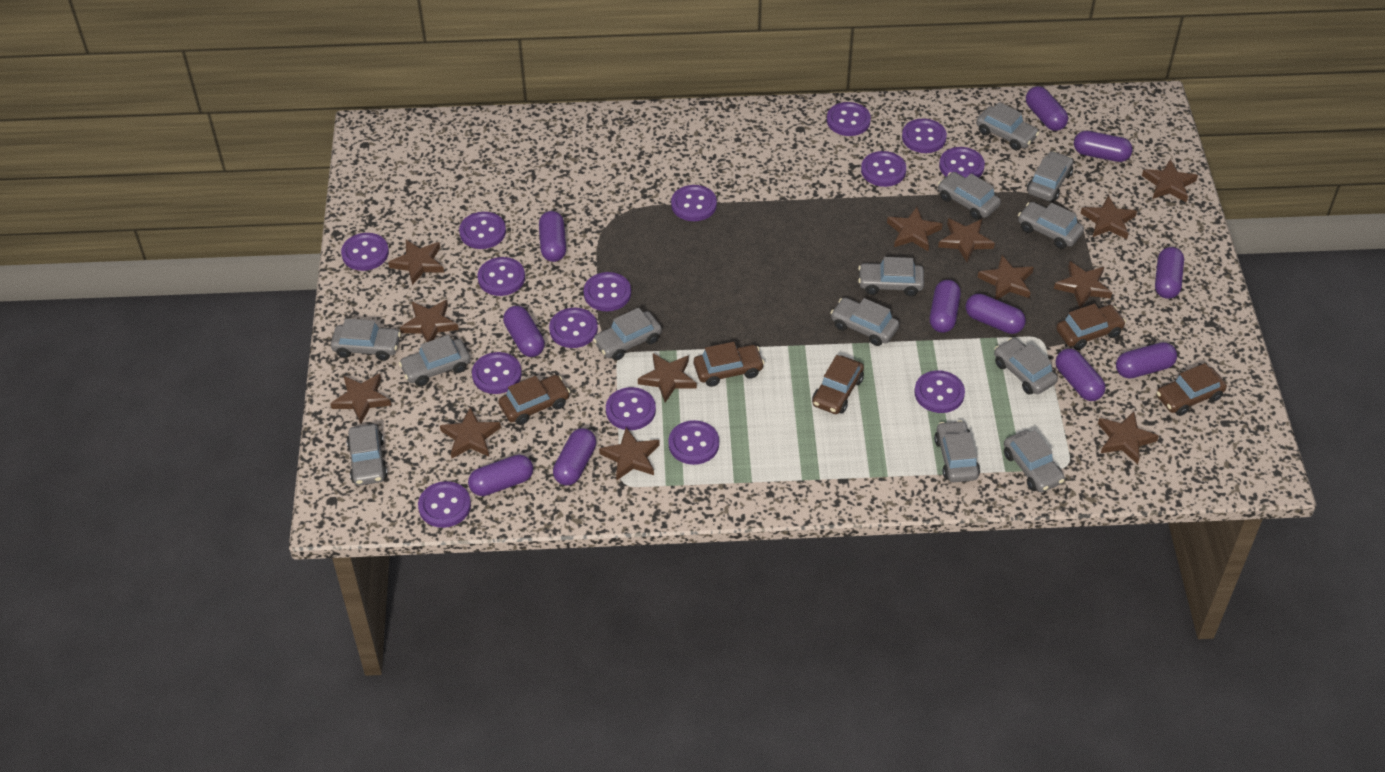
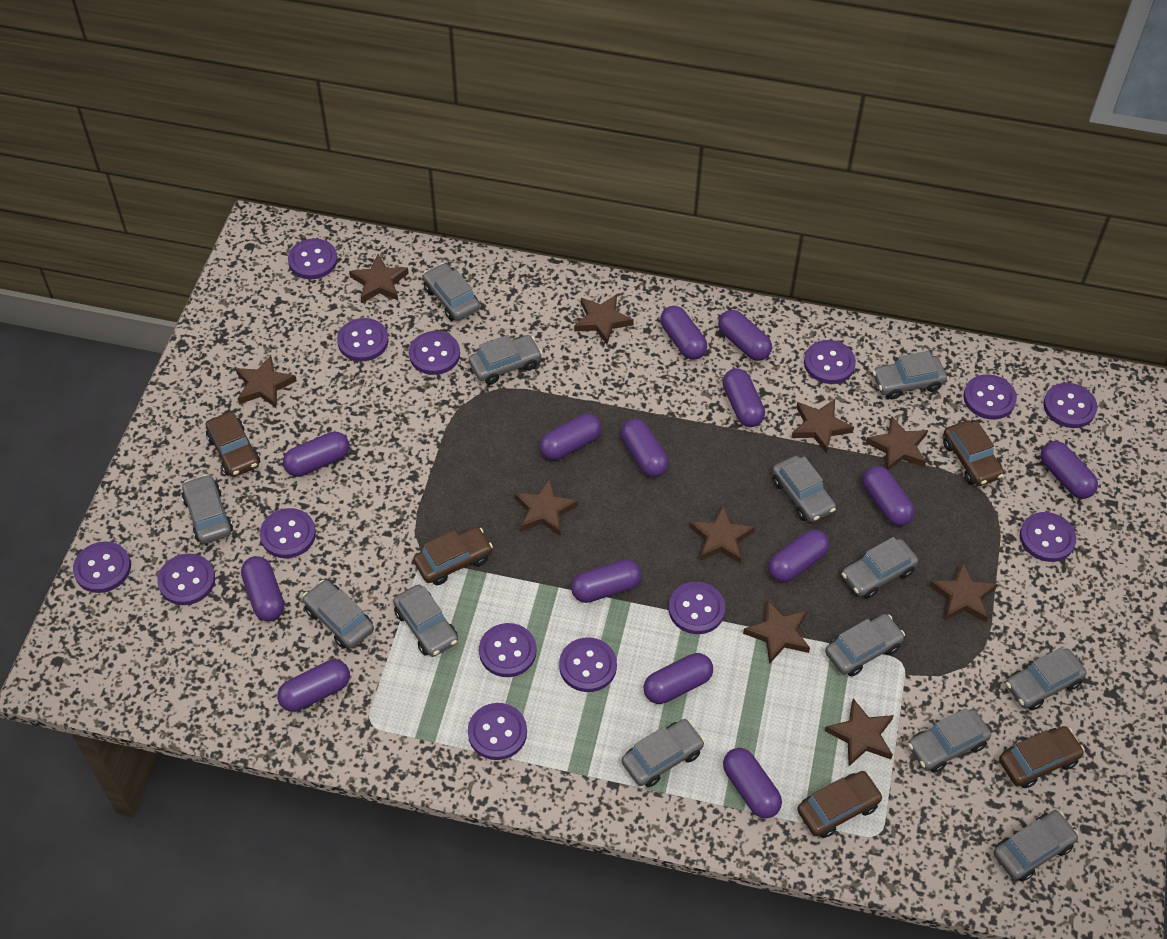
brown star: [330,374,391,424] [388,240,444,285] [400,300,459,342] [440,407,501,458] [599,427,660,481] [638,353,697,402] [887,207,943,251] [938,218,995,262] [977,255,1034,300] [1054,261,1112,308] [1080,195,1137,239] [1098,411,1159,464] [1142,159,1198,202] = 13 -> [235,355,297,409] [349,254,409,302] [514,478,578,536] [574,294,634,345] [689,505,755,564] [743,600,810,664] [791,399,854,454] [825,698,894,766] [866,416,928,470] [929,562,998,622] = 10
purple button: [341,233,389,271] [418,481,471,528] [459,212,506,249] [472,352,522,394] [477,257,525,296] [549,308,598,348] [583,272,631,311] [606,387,656,430] [668,420,719,465] [671,185,717,221] [827,102,871,136] [861,151,906,187] [902,119,947,153] [915,370,965,413] [939,147,985,178] = 15 -> [73,541,131,593] [157,553,215,605] [260,508,316,558] [288,239,338,279] [337,318,388,361] [409,331,460,375] [468,703,527,760] [479,623,536,677] [559,637,617,692] [669,582,725,634] [804,340,856,384] [963,374,1017,419] [1020,512,1076,562] [1043,383,1097,428] = 14
purple capsule: [468,455,533,496] [503,306,545,357] [539,211,566,262] [553,428,596,485] [930,280,961,333] [966,294,1026,334] [1026,86,1068,131] [1056,349,1106,401] [1074,131,1133,162] [1116,342,1177,379] [1155,247,1184,299] = 11 -> [241,556,284,621] [277,660,350,712] [283,431,350,477] [539,413,602,460] [571,559,642,603] [621,419,669,477] [644,653,713,704] [660,306,707,360] [718,310,772,361] [723,369,765,427] [723,748,782,818] [768,529,829,583] [862,466,915,526] [1040,441,1098,499] = 14

